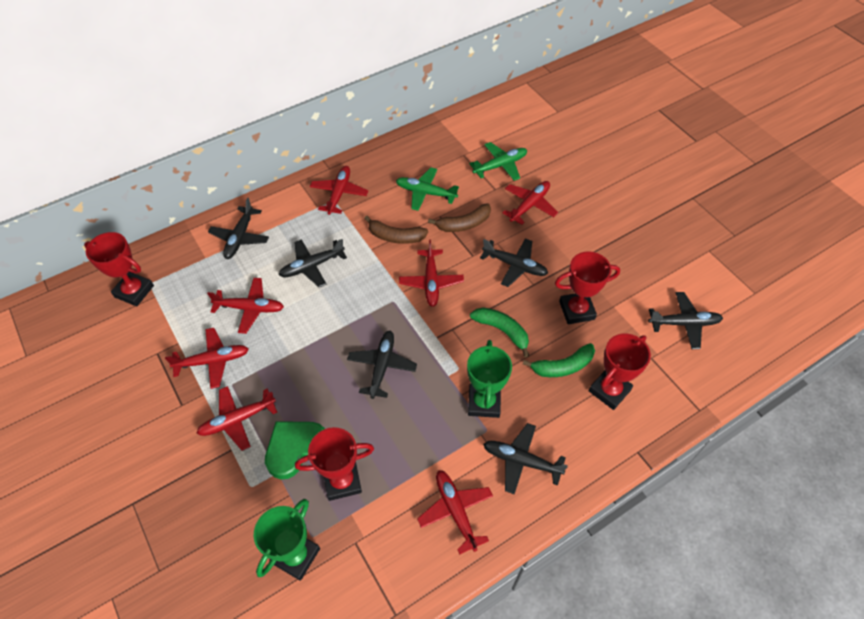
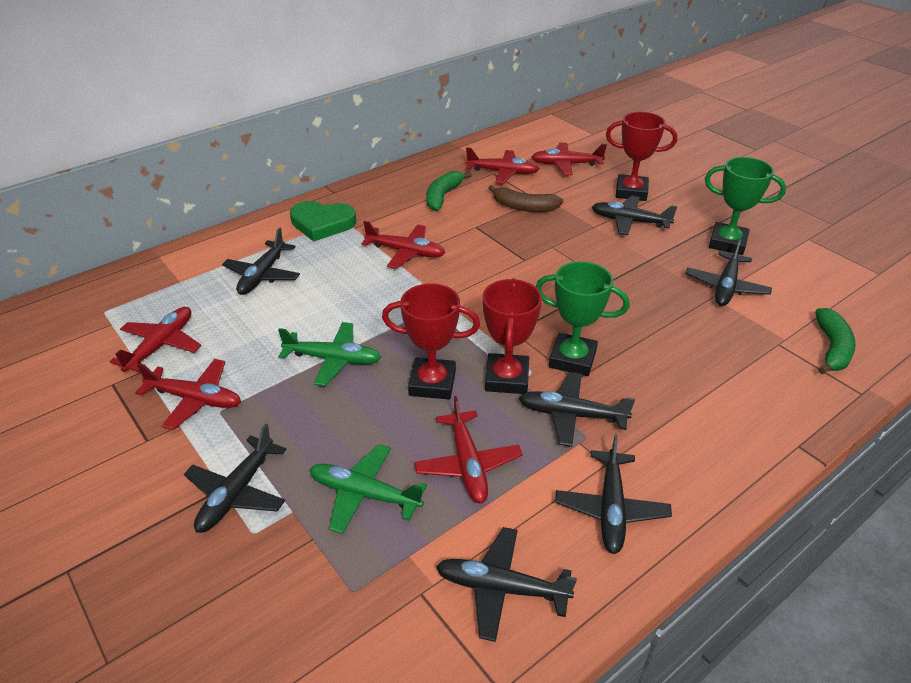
black plane: [208,198,269,259] [279,239,347,287] [347,331,417,399] [480,238,548,287] [483,423,568,494] [648,292,723,349] = 6 -> [184,424,286,533] [222,227,300,295] [436,527,577,642] [519,372,635,447] [555,434,672,554] [592,195,677,235] [685,239,772,306] = 7
brown banana: [364,216,428,244] [428,203,491,232] = 2 -> [488,185,563,212] = 1
red plane: [165,328,249,389] [197,386,277,451] [207,278,284,334] [310,166,368,215] [399,240,464,307] [417,470,493,555] [502,181,558,225] = 7 -> [110,307,201,373] [135,359,241,430] [361,221,445,269] [414,396,523,503] [466,147,540,184] [531,143,607,175] = 6
red trophy: [84,232,154,306] [295,427,374,501] [555,251,620,324] [589,333,651,410] = 4 -> [382,283,480,399] [483,278,542,394] [606,112,677,201] = 3

